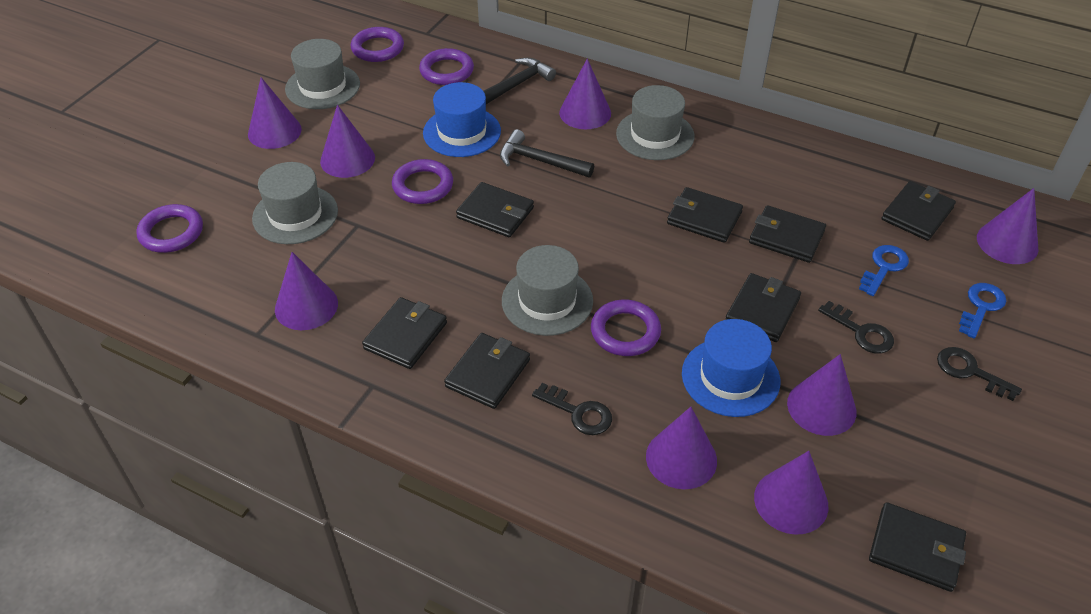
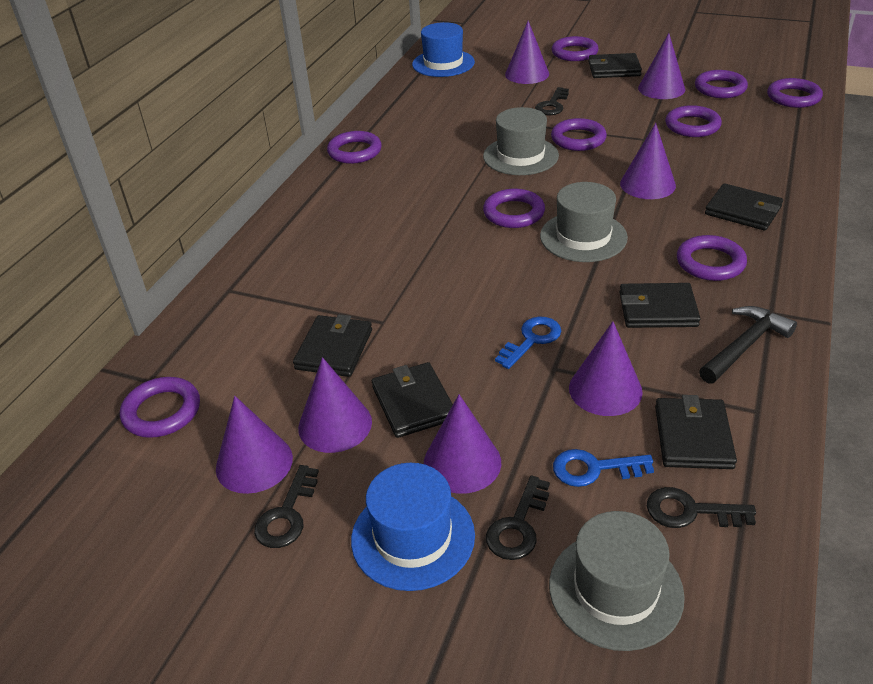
black hammer: [483,58,556,104] [500,129,594,178] = 2 -> [699,306,797,384] = 1
black key: [532,383,612,435] [818,301,894,354] [937,347,1022,401] = 3 -> [254,465,319,548] [486,475,550,560] [535,87,569,115] [647,487,756,528] = 4
black wallet: [362,297,447,369] [444,333,530,409] [456,182,534,237] [667,187,743,243] [725,273,801,342] [749,205,826,263] [869,502,966,592] [881,181,956,241] = 8 -> [293,314,372,377] [372,362,453,438] [588,53,642,78] [619,283,701,328] [655,395,737,469] [705,183,783,231] = 6
grey hat: [252,162,338,244] [285,39,360,109] [502,245,593,336] [616,85,695,160] = 4 -> [483,107,559,175] [540,182,628,262] [549,511,685,651] = 3
purple cone: [248,77,302,149] [275,252,338,330] [320,105,375,178] [559,59,611,129] [646,407,717,489] [754,451,828,535] [787,354,857,436] [977,188,1038,264] = 8 -> [216,396,293,494] [298,357,372,453] [424,394,501,494] [505,21,549,84] [569,321,643,416] [620,123,676,199] [638,33,685,99] = 7
purple ring: [136,204,203,253] [351,27,404,62] [392,159,453,204] [419,48,474,85] [591,300,661,356] = 5 -> [120,377,200,438] [327,131,382,164] [483,189,545,228] [551,118,607,151] [552,36,599,61] [665,105,722,137] [677,235,747,281] [695,70,748,98] [767,78,823,108] = 9

